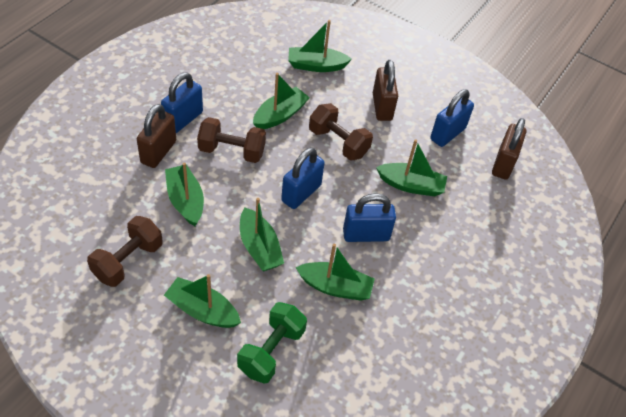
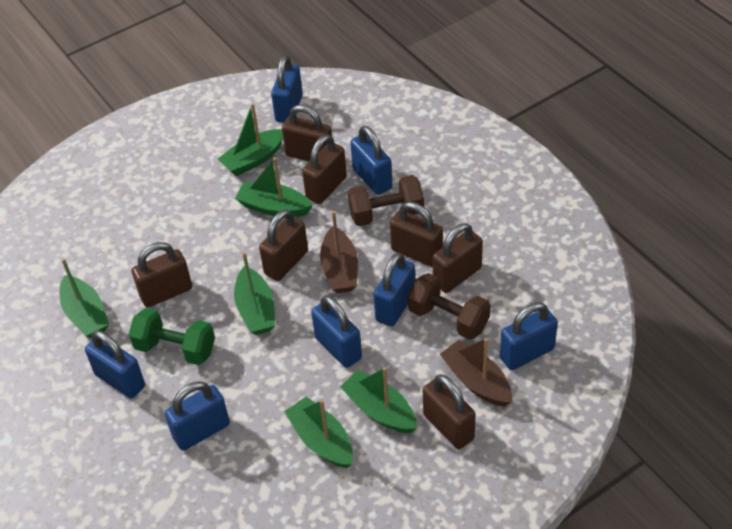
blue padlock: [161,72,203,133] [281,148,325,209] [343,193,396,242] [430,89,474,147] = 4 -> [85,330,145,398] [165,381,230,451] [271,55,303,123] [311,295,362,368] [350,126,392,195] [373,252,415,327] [500,302,558,370] = 7
brown boat: none = 0 -> [320,211,358,293] [440,338,512,407] = 2
brown dumbbell: [87,216,163,287] [197,117,266,163] [309,103,373,161] = 3 -> [348,175,424,226] [408,273,491,340] = 2
brown padlock: [137,104,176,168] [373,60,398,121] [492,118,526,180] = 3 -> [132,242,192,307] [259,209,308,281] [282,105,332,162] [302,134,347,204] [390,202,443,267] [423,374,475,449] [433,223,483,293] = 7
green boat: [164,274,241,328] [165,163,204,226] [240,198,284,272] [253,73,310,129] [288,20,352,72] [295,244,375,301] [376,139,447,196] = 7 -> [60,258,109,338] [218,103,283,176] [234,252,275,335] [235,157,313,217] [284,397,353,468] [340,367,417,433] = 6

